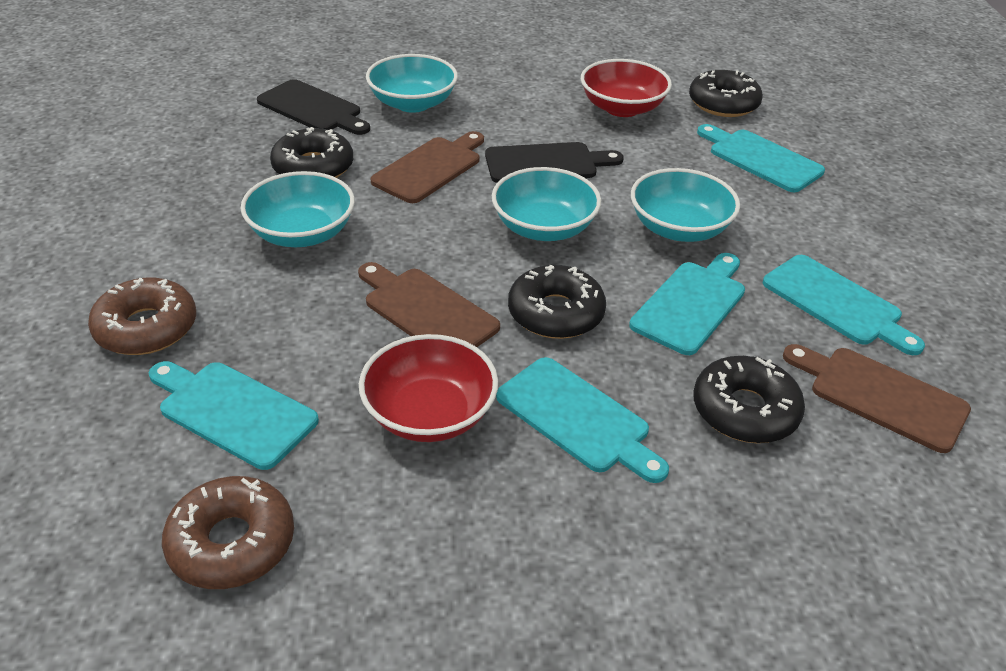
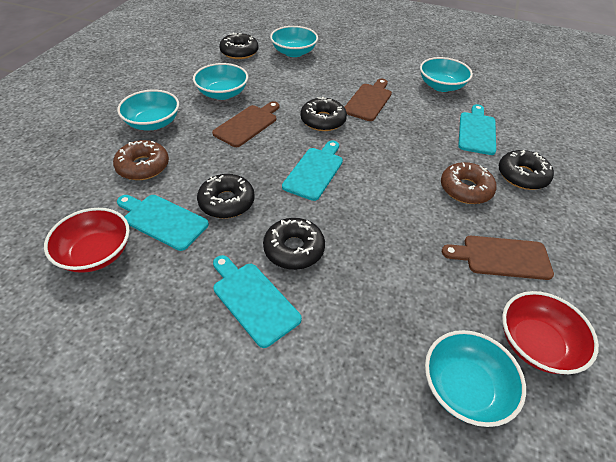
black cutting board: [257,79,370,135] [485,142,624,183] = 2 -> none = 0
black donut: [270,127,353,178] [508,265,606,339] [689,70,763,117] [693,356,805,443] = 4 -> [197,174,255,219] [219,33,259,59] [263,218,325,270] [300,96,347,131] [499,150,554,190] = 5
turquoise bowl: [241,171,355,247] [366,54,458,113] [492,167,601,241] [631,168,740,242] = 4 -> [117,90,179,130] [193,63,248,100] [270,26,318,57] [420,57,473,92] [425,330,526,427] = 5
turquoise cutting board: [149,361,319,470] [496,357,669,483] [629,253,745,355] [697,124,825,192] [763,255,925,355] = 5 -> [117,195,209,251] [213,255,302,348] [282,140,343,201] [458,104,496,155] = 4

